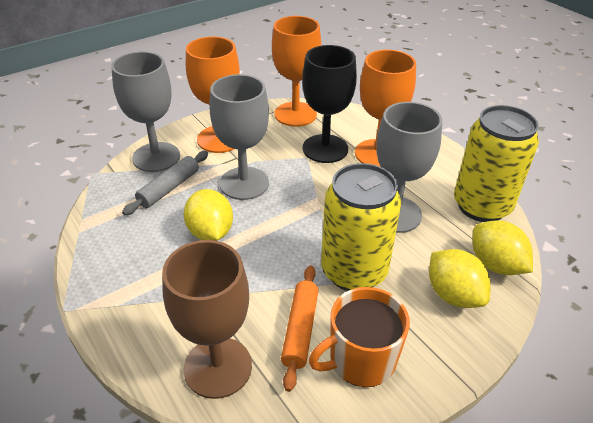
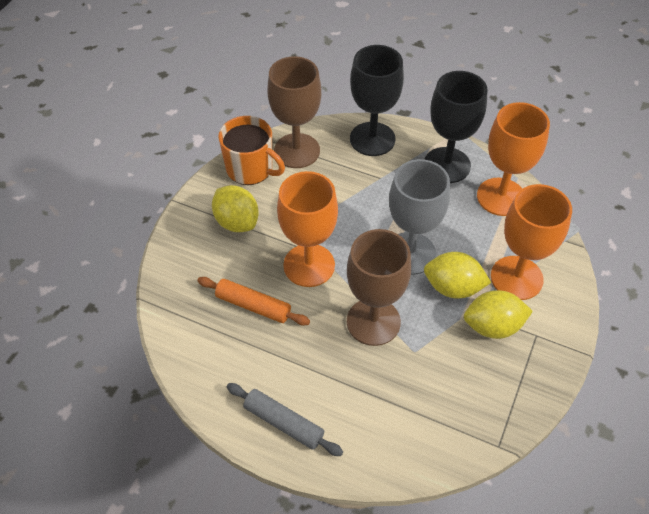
black goblet: [302,45,357,163] = 1 -> [350,45,404,156] [424,71,488,183] = 2
brown goblet: [162,240,252,399] = 1 -> [267,56,321,168] [347,229,411,346] = 2
grey goblet: [111,52,180,172] [209,74,269,200] [376,102,442,233] = 3 -> [389,159,450,275] = 1
yellow can: [321,163,401,291] [454,105,539,222] = 2 -> none = 0

